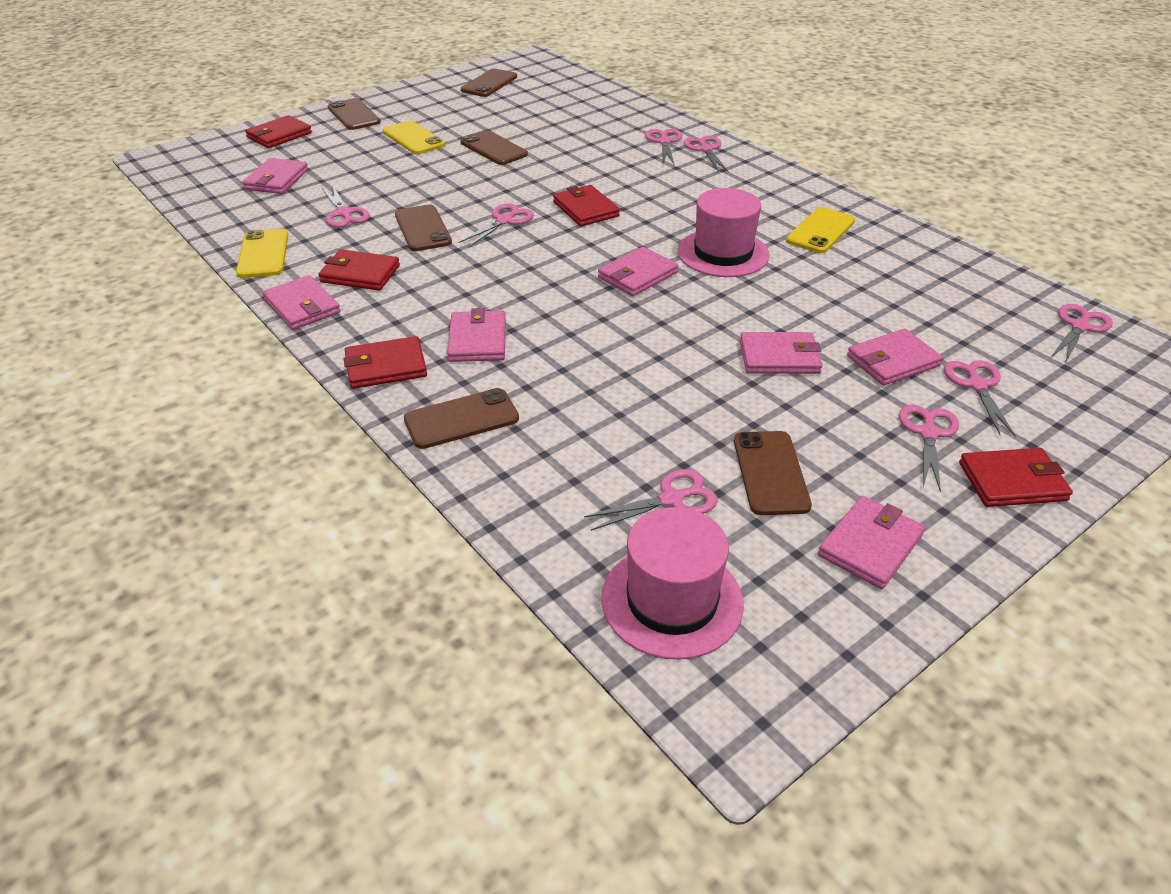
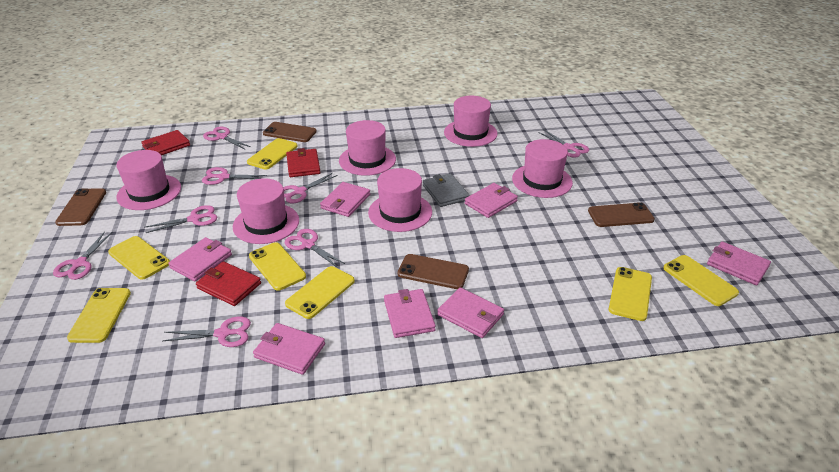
brown phone: [328,98,381,130] [395,204,452,251] [404,388,519,449] [460,130,528,165] [461,68,517,97] [734,431,812,515] = 6 -> [55,188,106,226] [263,122,317,142] [398,254,469,289] [588,202,655,227] = 4
grey wallet: none = 0 -> [423,173,469,207] = 1
pink hat: [601,507,744,660] [678,188,770,277] = 2 -> [116,150,181,210] [233,178,299,244] [339,120,396,176] [368,168,432,232] [444,96,497,147] [512,139,573,198] = 6
red wallet: [245,115,312,148] [318,249,400,291] [344,336,427,389] [553,185,620,226] [959,448,1073,507] = 5 -> [141,130,190,155] [196,261,261,306] [286,148,321,177] = 3
yellow phone: [236,229,288,278] [383,120,445,154] [786,207,855,253] = 3 -> [67,288,131,343] [108,236,170,280] [247,138,298,170] [249,242,306,291] [285,266,355,319] [609,267,652,321] [663,255,739,306] = 7

